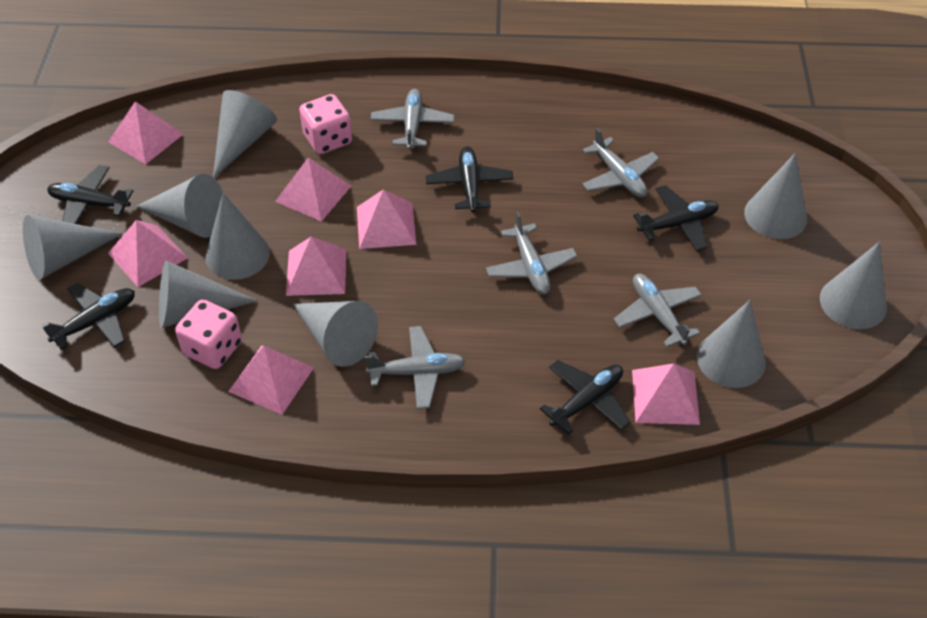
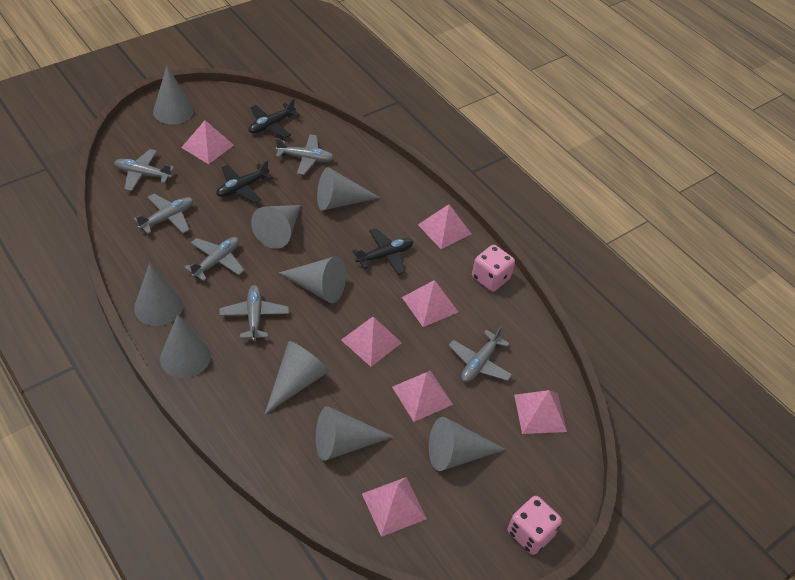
black plane: [42,283,135,350] [47,165,133,224] [426,147,513,212] [540,360,631,435] [633,185,719,251] = 5 -> [216,160,273,203] [249,98,300,138] [353,228,413,275] = 3
grey plane: [364,326,466,409] [371,89,455,150] [486,212,577,295] [582,128,659,197] [614,274,702,347] = 5 -> [114,149,174,191] [133,194,193,234] [184,237,245,281] [219,285,289,341] [276,134,334,175] [448,326,512,382] = 6

